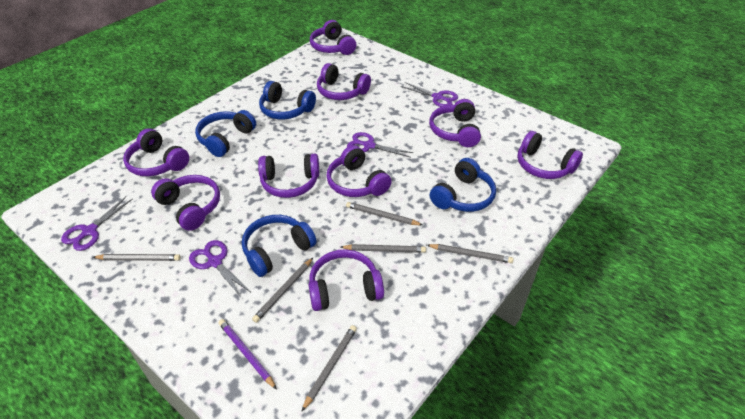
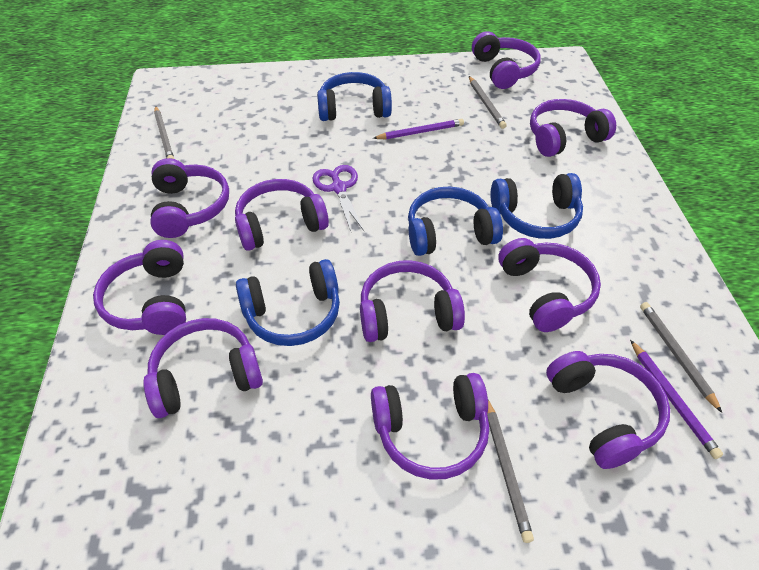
grey pencil: [93,254,180,261] [252,258,313,323] [301,325,357,412] [341,244,426,253] [346,202,422,225] [427,244,514,263] = 6 -> [154,106,174,159] [469,76,507,129] [487,400,534,543] [640,302,722,413] = 4
purple headphones: [123,128,189,176] [151,175,220,231] [258,154,319,198] [309,249,384,311] [310,20,356,55] [317,63,371,100] [326,145,392,197] [429,99,481,147] [517,131,583,179] = 9 -> [93,240,186,335] [143,318,263,418] [150,158,229,238] [235,179,329,251] [360,260,465,342] [371,373,489,480] [472,31,541,89] [498,238,601,332] [530,99,616,157] [546,351,670,469] = 10
purple pencil: [218,319,277,389] = 1 -> [373,119,464,139] [630,340,723,459] = 2
purple scissors: [61,197,132,251] [189,240,250,297] [347,132,414,158] [401,82,458,107] = 4 -> [312,165,364,231] = 1

